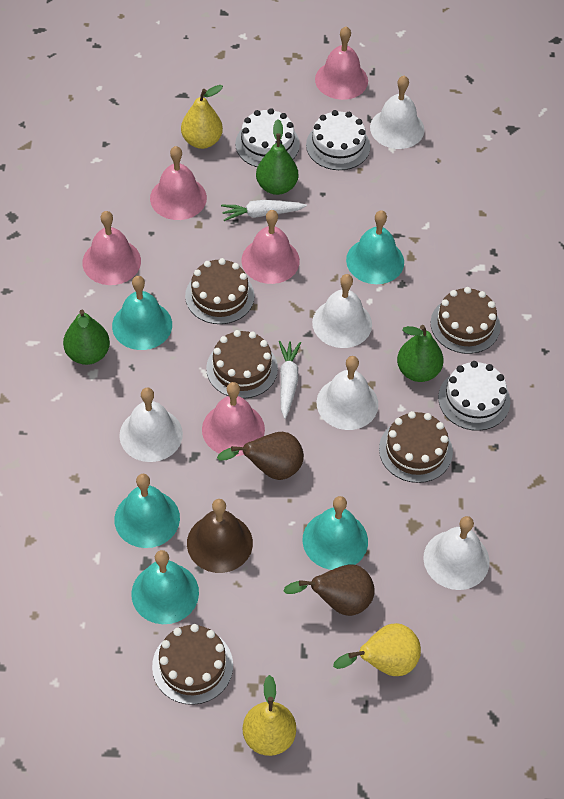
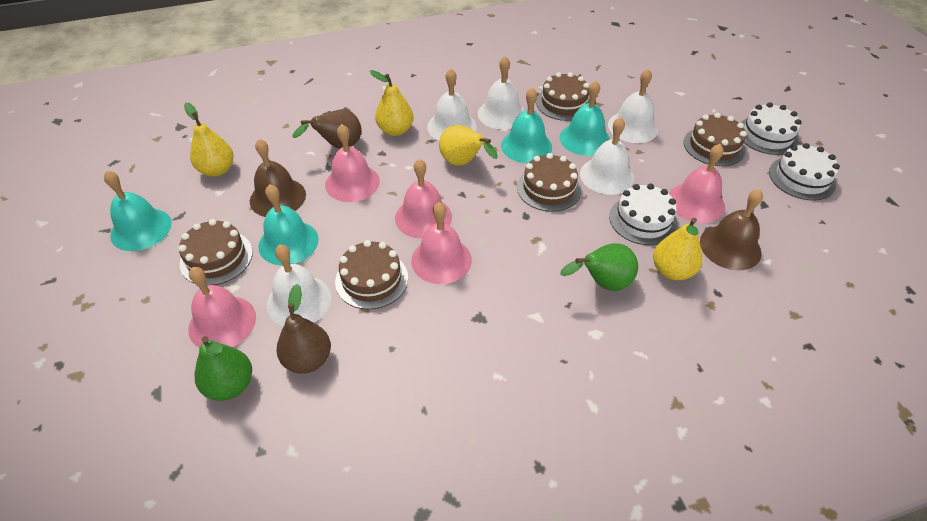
brown bell: [187,499,253,573] = 1 -> [250,139,306,217] [700,189,763,270] = 2
green pear: [63,309,110,365] [256,119,298,195] [397,325,443,382] = 3 -> [195,336,252,401] [560,243,638,291] = 2
turquoise bell: [112,276,172,350] [114,474,180,548] [131,550,199,624] [302,496,368,570] [346,210,404,284] = 5 -> [104,171,172,251] [258,184,319,266] [501,87,552,163] [559,81,610,156] = 4
white carrot: [221,200,307,221] [279,341,301,419] = 2 -> none = 0
yellow pear: [181,85,223,149] [243,675,296,756] [333,623,421,676] = 3 -> [184,102,233,177] [370,70,414,136] [439,125,498,166] [653,218,702,280] = 4

